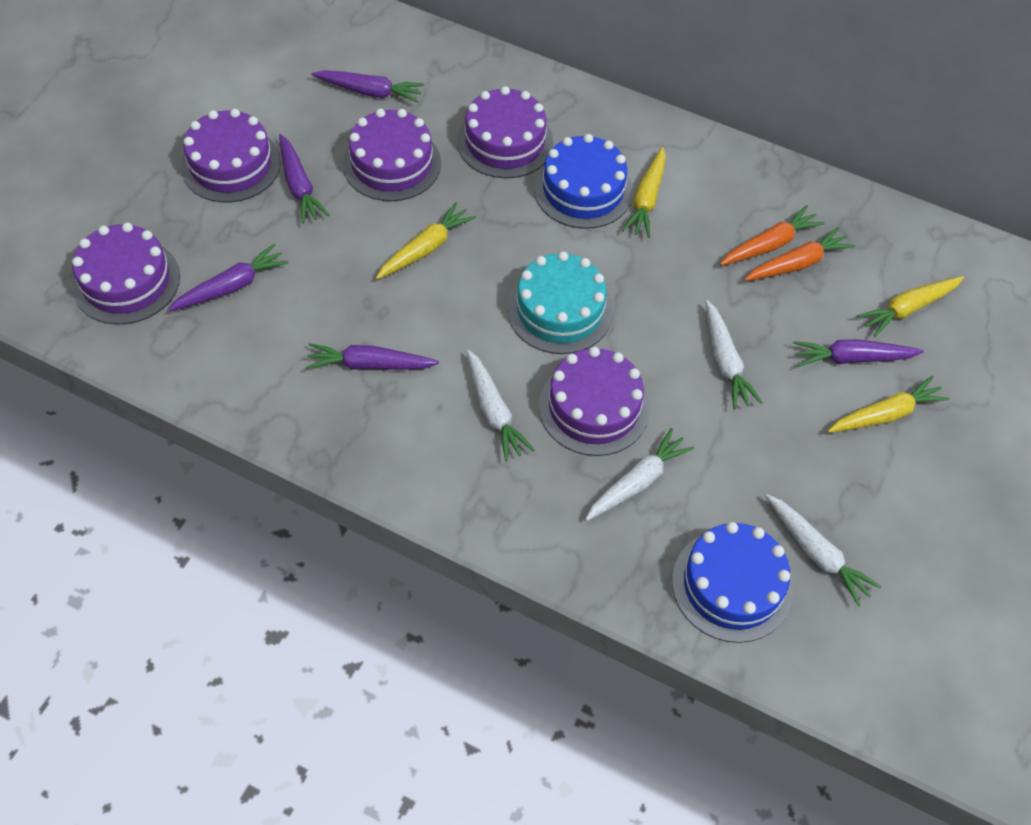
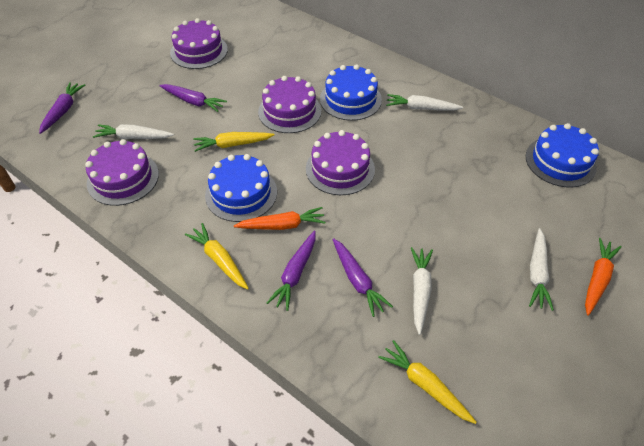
blue cake: [534,134,633,229] [672,522,793,643] = 2 -> [205,154,277,222] [320,64,382,121] [526,123,599,188] = 3
purple cake: [72,222,180,325] [181,109,281,202] [343,109,441,201] [457,86,554,178] [539,347,650,456] = 5 -> [85,139,159,206] [170,18,228,69] [258,76,321,133] [306,130,375,195] = 4
purple carrot: [168,244,289,311] [279,134,329,224] [306,343,439,370] [311,70,424,103] [793,339,924,367] = 5 -> [39,82,85,134] [159,84,227,112] [267,231,316,311] [332,238,393,317] = 4
turquoise cake: [507,251,613,354] = 1 -> none = 0
yellow carrot: [376,202,476,280] [622,147,666,238] [827,376,949,433] [857,276,964,337] = 4 -> [185,223,249,290] [193,132,275,152] [378,340,477,424] = 3

